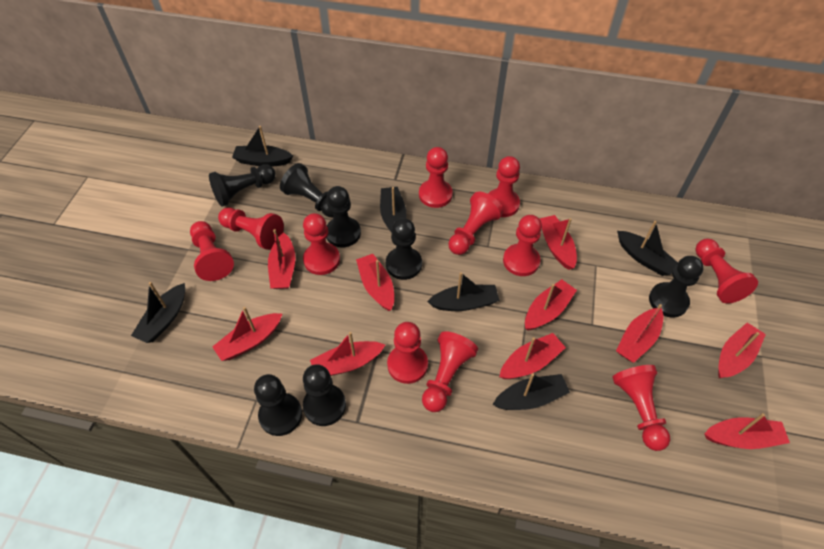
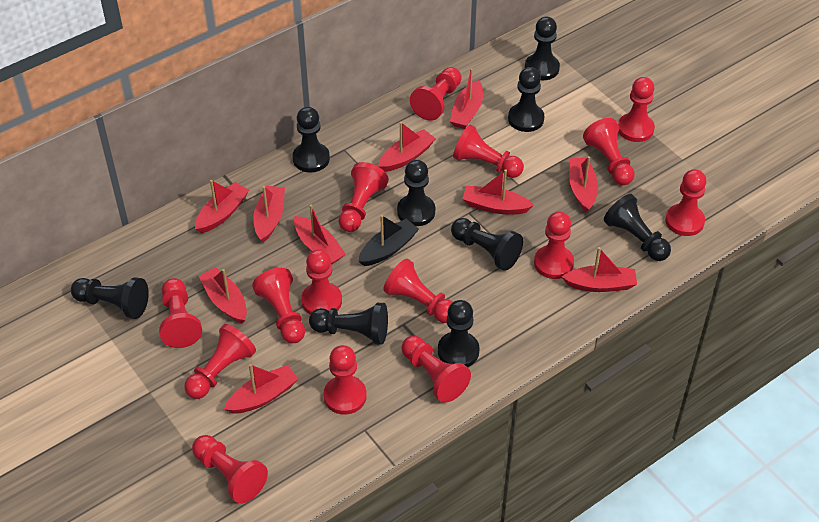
black boat: [131,282,185,343] [232,126,293,167] [380,187,406,233] [427,272,500,311] [493,373,570,410] [617,221,678,276] = 6 -> [358,215,419,266] = 1
black pawn: [209,164,276,207] [254,374,302,436] [280,163,333,217] [303,364,346,426] [326,186,361,247] [386,218,422,280] [649,256,704,318] = 7 -> [71,277,149,319] [292,107,330,173] [309,303,388,345] [397,160,435,226] [438,300,480,367] [451,218,523,271] [508,67,544,132] [525,17,560,80] [604,194,671,261] = 9
red pawn: [190,221,234,281] [218,207,284,250] [303,213,340,275] [387,322,428,384] [419,147,453,208] [422,331,478,412] [448,192,503,255] [488,156,520,217] [503,215,542,276] [612,365,670,451] [695,239,758,303] = 11 -> [159,278,202,348] [184,324,256,399] [192,435,268,504] [252,268,305,343] [301,249,342,315] [323,345,367,415] [338,162,389,232] [383,259,453,323] [402,336,471,403] [410,67,462,121] [453,125,524,178] [534,212,574,279] [583,118,635,185] [618,77,655,142] [665,169,707,236] = 15

